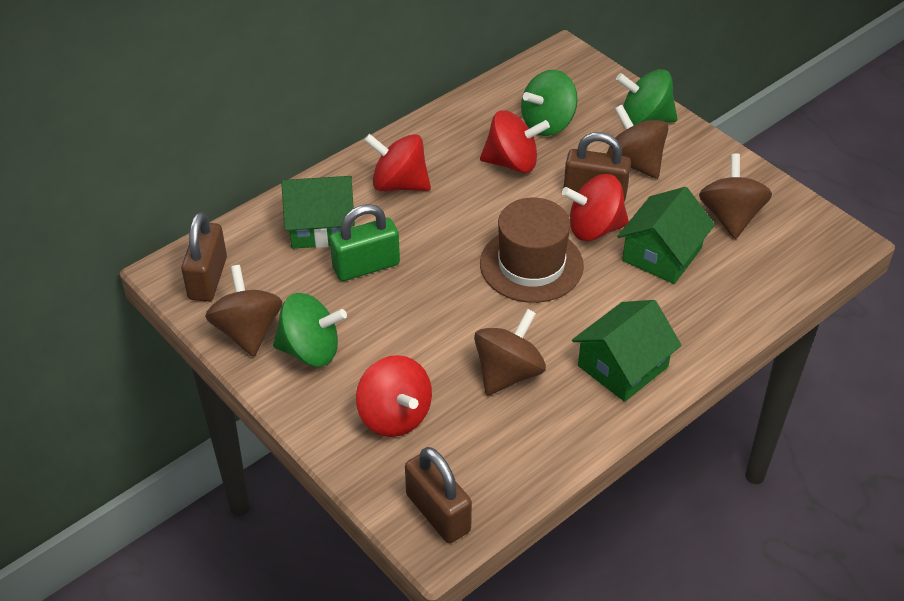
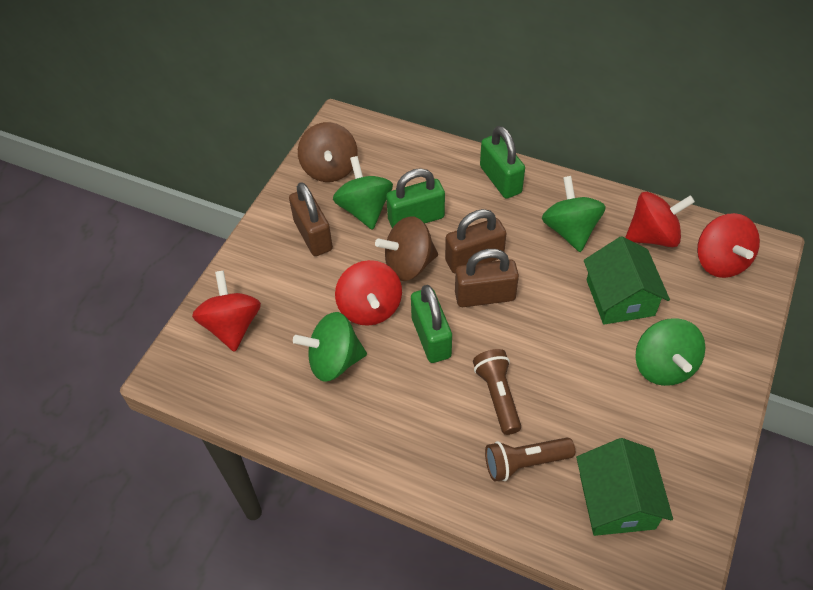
brown flashlight: none = 0 -> [473,349,521,435] [485,438,575,482] = 2
brown hat: [480,198,584,303] = 1 -> none = 0
brown spinning top: [205,265,282,357] [474,309,546,396] [607,105,669,179] [699,153,772,239] = 4 -> [298,122,358,182] [375,216,438,281] = 2
green house: [281,176,355,249] [572,300,682,402] [617,187,715,284] = 3 -> [576,438,673,536] [584,236,670,325] = 2
green padlock: [330,204,400,281] = 1 -> [386,168,445,228] [411,285,452,363] [480,126,525,199] = 3
green spinning top: [273,293,347,367] [521,70,578,136] [616,69,677,125] = 3 -> [293,312,367,382] [333,156,393,230] [542,176,606,252] [635,318,705,386] = 4

